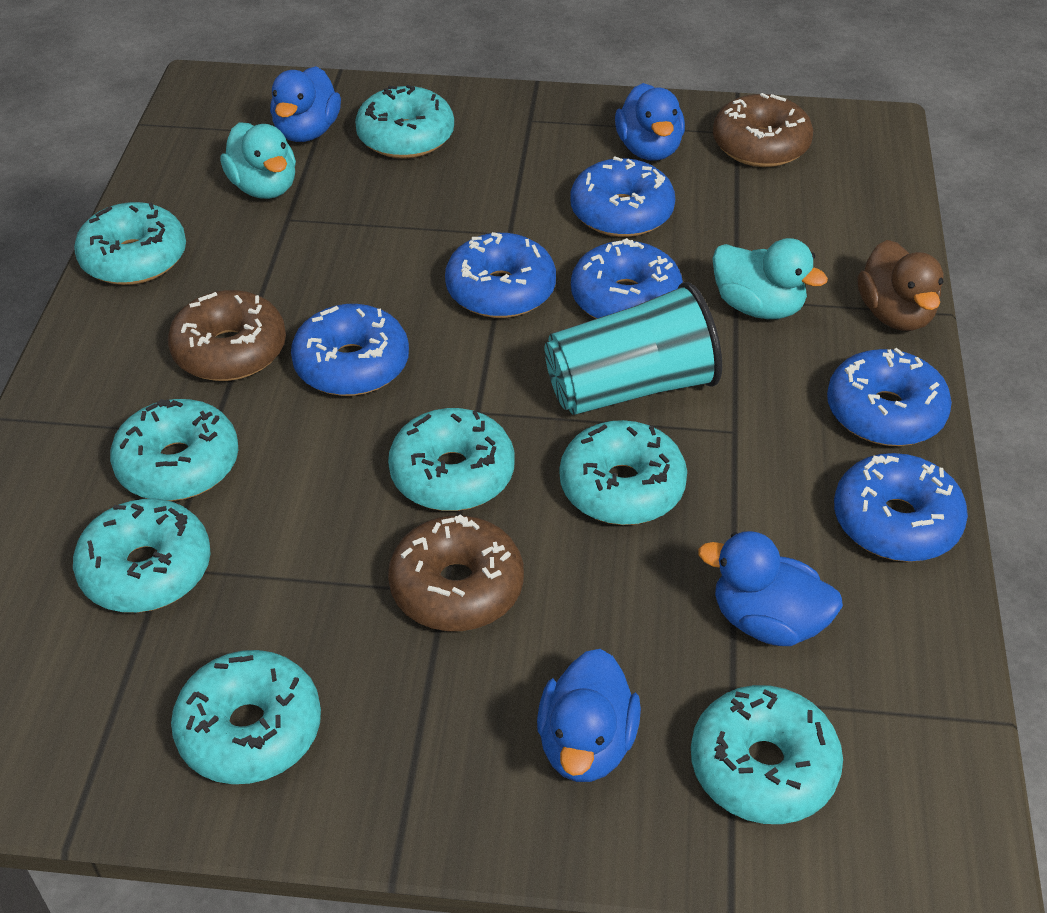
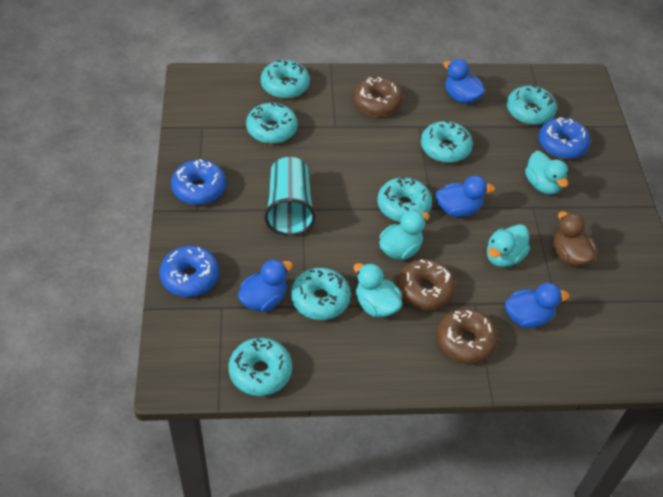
blue donut: [291,304,409,396] [445,232,556,318] [571,156,675,237] [571,238,683,319] [827,348,952,446] [834,453,968,562] = 6 -> [160,246,219,297] [171,159,226,205] [538,117,590,159] = 3
turquoise donut: [73,499,211,613] [74,202,186,285] [110,399,238,501] [171,650,321,784] [355,85,454,159] [388,408,515,511] [560,420,687,525] [691,685,843,824] = 8 -> [228,338,292,396] [246,103,298,144] [261,60,310,99] [291,268,351,320] [377,177,432,222] [421,120,473,163] [507,85,557,125] = 7
turquoise duck: [220,122,296,199] [712,238,828,319] = 2 -> [353,263,402,317] [379,210,429,260] [487,224,530,267] [525,151,569,195] = 4

